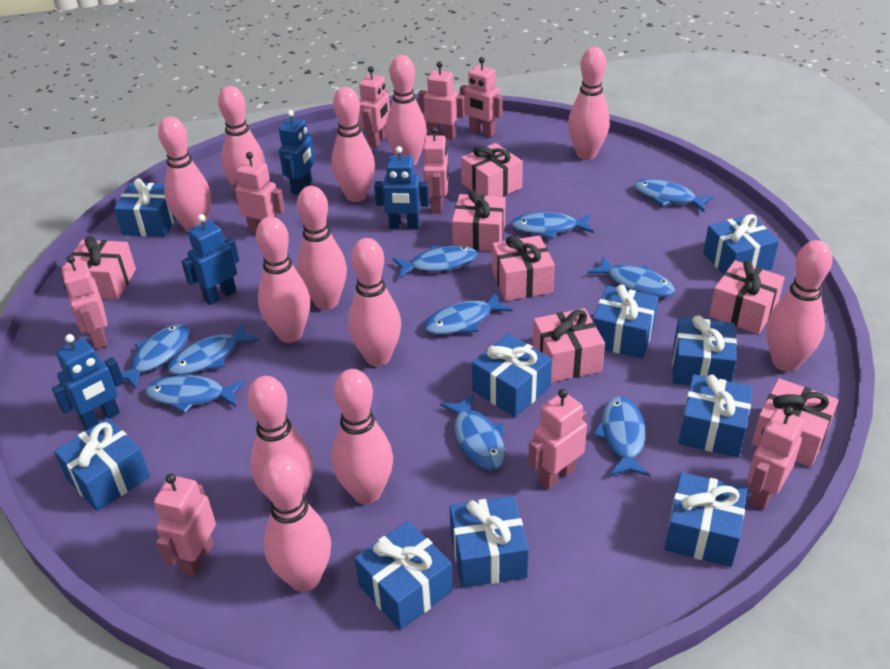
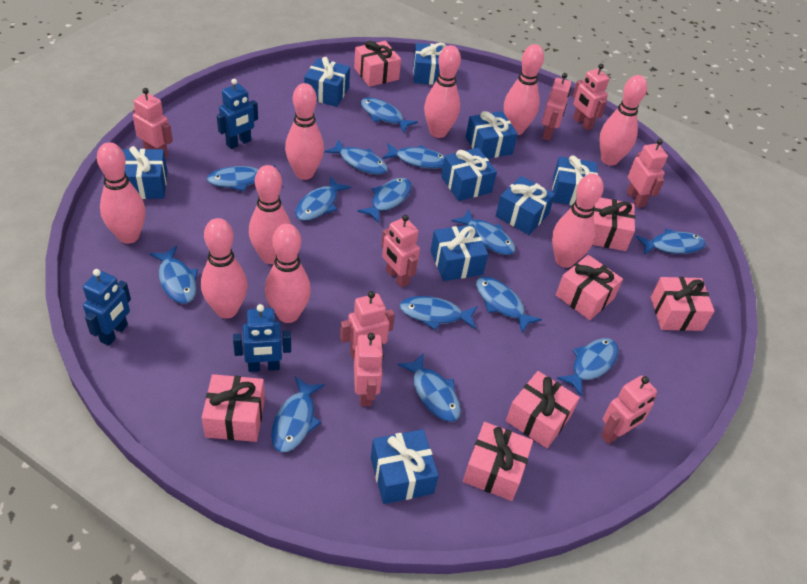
blue fish: [121,324,190,389] [145,375,245,413] [167,322,260,375] [393,246,478,278] [424,292,513,335] [440,394,505,470] [511,212,594,239] [588,256,675,297] [593,396,650,476] [634,179,714,212] = 10 -> [149,246,198,304] [207,165,275,191] [271,376,325,452] [295,176,351,221] [324,139,388,175] [358,178,412,223] [361,98,418,133] [382,143,444,169] [398,354,461,422] [400,296,478,330] [452,209,515,255] [476,276,542,333] [557,338,619,397] [636,228,706,255] = 14
blue gift: [54,418,150,511] [114,178,176,237] [355,521,453,630] [450,496,529,588] [472,334,552,417] [593,284,659,359] [665,472,747,567] [672,315,737,385] [678,374,753,457] [703,214,779,274] = 10 -> [122,146,167,199] [304,57,350,107] [371,429,439,504] [413,43,448,85] [430,224,488,281] [441,148,497,201] [466,111,518,159] [496,176,555,235] [552,155,598,205] = 9
blue robot: [52,334,124,430] [181,214,239,305] [279,110,315,195] [374,146,429,229] = 4 -> [83,269,131,346] [217,79,258,149] [233,304,291,372] = 3
pink bowling pin: [158,117,211,232] [218,86,266,186] [247,376,313,500] [256,217,310,343] [261,454,331,592] [297,186,347,310] [331,87,375,202] [331,369,393,504] [348,238,401,366] [386,55,427,166] [568,47,610,160] [766,240,833,372] = 12 -> [97,142,145,244] [201,218,247,319] [249,165,291,264] [265,224,311,323] [285,83,324,180] [424,45,461,138] [504,44,544,135] [552,174,604,268] [599,75,647,166] = 9
pink robot: [62,255,107,349] [154,473,216,577] [232,152,285,233] [359,66,390,148] [418,62,465,140] [423,127,449,214] [460,57,503,137] [528,389,587,489] [747,406,804,510] = 9 -> [133,88,173,158] [340,291,395,360] [354,333,384,406] [381,215,420,288] [542,73,571,141] [573,64,610,130] [601,376,657,444] [627,139,668,208] = 8

